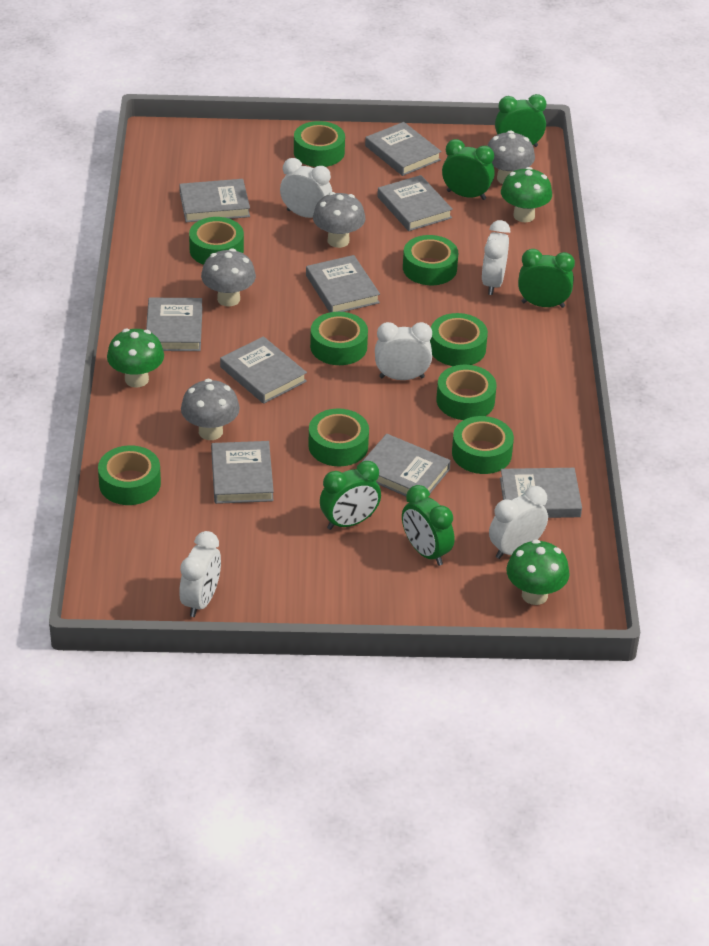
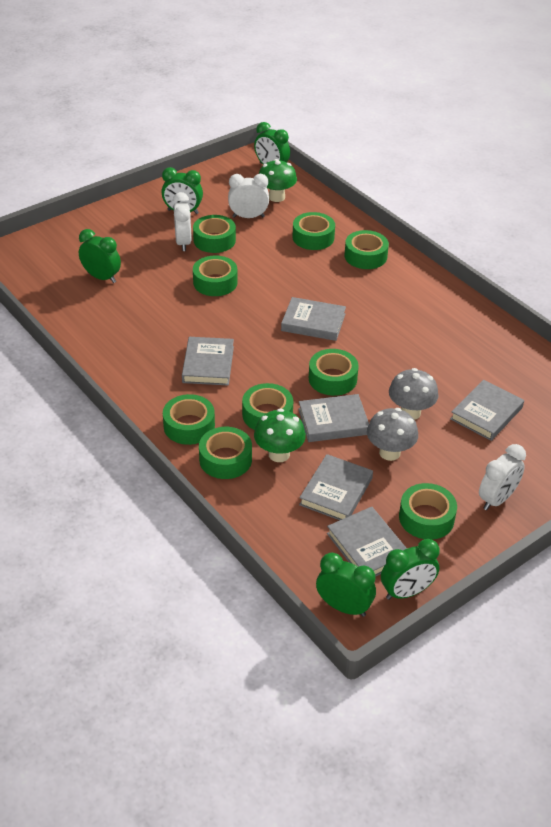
green mushroom: [107,329,164,388] [501,167,552,222] [506,539,570,605] = 3 -> [254,409,306,462] [259,159,297,202] = 2
grey book: [146,298,203,351] [179,179,250,222] [211,441,274,504] [220,336,307,404] [306,255,380,313] [362,434,451,496] [365,122,442,176] [377,175,453,231] [500,468,582,518] = 9 -> [182,337,234,385] [281,297,346,341] [298,394,369,442] [299,454,373,520] [327,507,407,577] [450,380,524,441] = 6
grey mushroom: [181,379,240,440] [201,248,256,307] [313,192,365,248] [487,130,535,184] = 4 -> [367,408,418,461] [389,368,438,420] = 2
white clock: [179,531,221,617] [280,158,332,218] [375,322,432,380] [482,220,510,295] [489,486,548,559] = 5 -> [173,192,192,251] [228,174,269,218] [479,444,526,510] = 3

